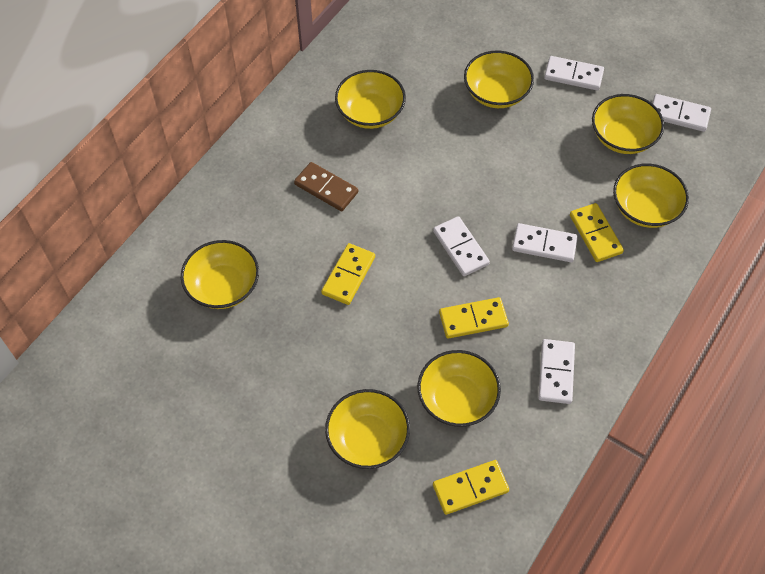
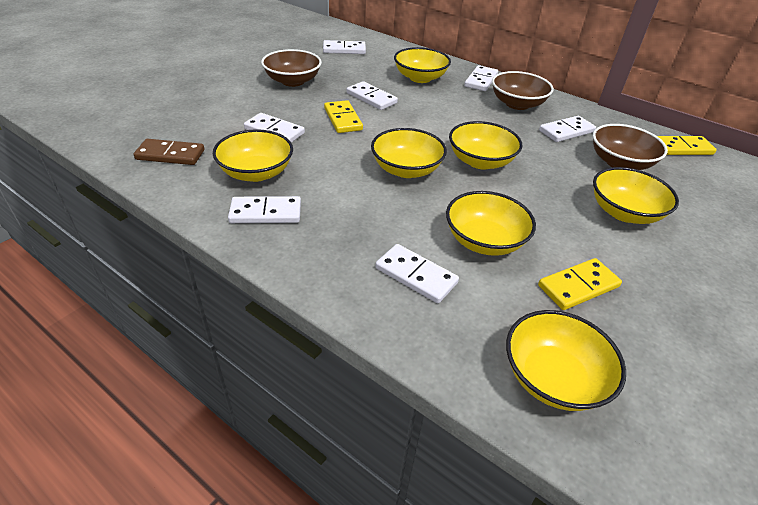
brown bowl: none = 0 -> [261,49,322,87] [492,71,554,110] [593,124,668,170] = 3
white domino: [433,216,490,276] [512,223,578,262] [538,339,575,404] [544,56,604,91] [652,94,711,132] = 5 -> [228,196,301,223] [244,113,305,143] [323,40,366,54] [347,81,398,110] [375,244,459,303] [464,65,498,91] [539,116,596,142] = 7
yellow domino: [321,243,375,305] [433,460,509,515] [439,297,509,339] [570,203,624,262] = 4 -> [324,100,363,133] [538,258,622,310] [658,136,717,155] = 3

